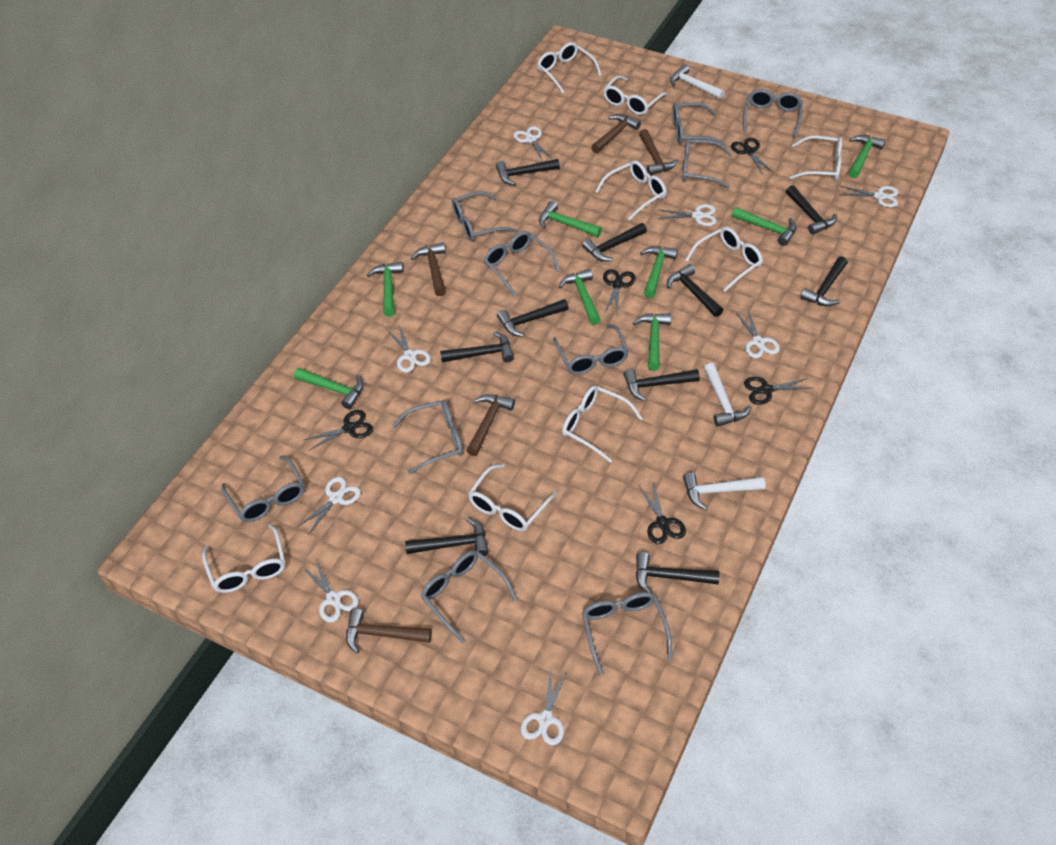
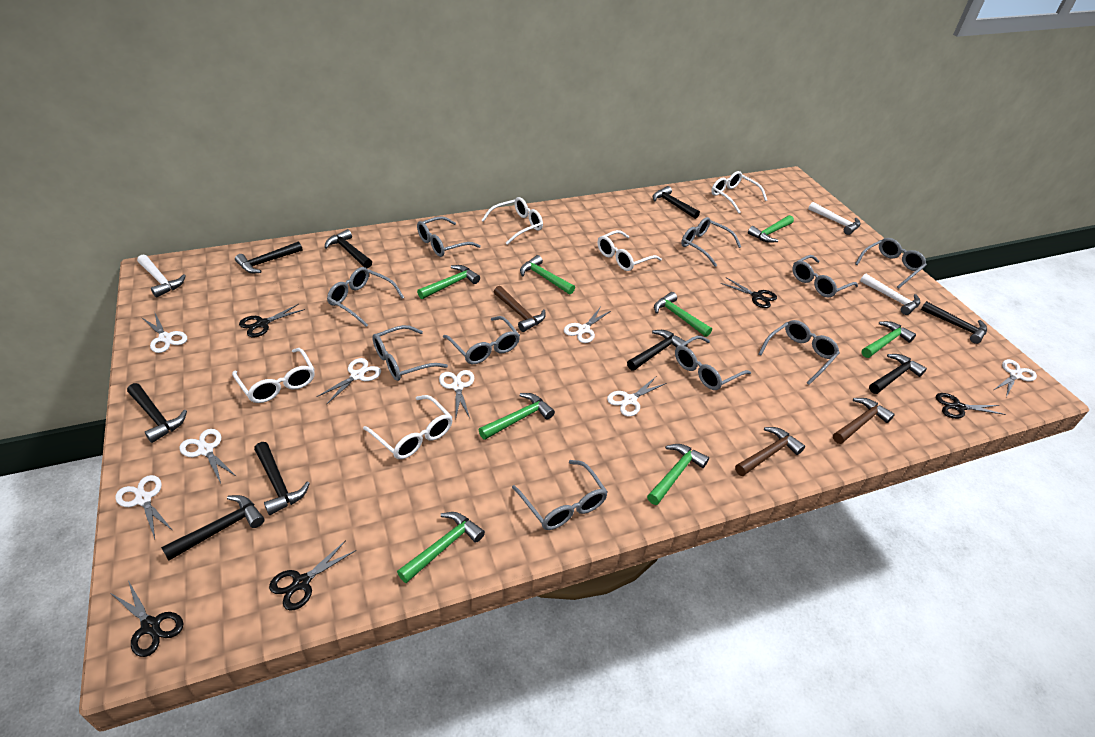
black hammer: [405,518,489,556] [440,331,514,362] [496,159,560,185] [497,299,569,337] [582,223,647,262] [623,369,700,401] [636,552,720,593] [667,264,723,317] [786,185,837,235] [800,257,848,307] = 10 -> [127,383,187,443] [161,495,265,560] [235,241,302,273] [254,442,310,515] [324,229,372,268] [627,330,687,371] [653,186,700,219] [869,354,927,394] [921,301,987,344] = 9
brown hammer: [346,608,432,654] [411,242,446,296] [466,394,515,456] [591,114,641,153] [639,129,678,175] = 5 -> [494,286,546,332] [735,427,805,476] [833,398,895,444] = 3
white glasses: [202,524,285,593] [468,464,557,531] [537,42,602,94] [562,385,643,463] [595,160,667,221] [603,75,668,115] [685,227,763,292] [789,136,842,180] = 8 -> [232,348,315,403] [363,395,452,459] [481,197,543,245] [598,230,662,271] [711,171,767,214] = 5

